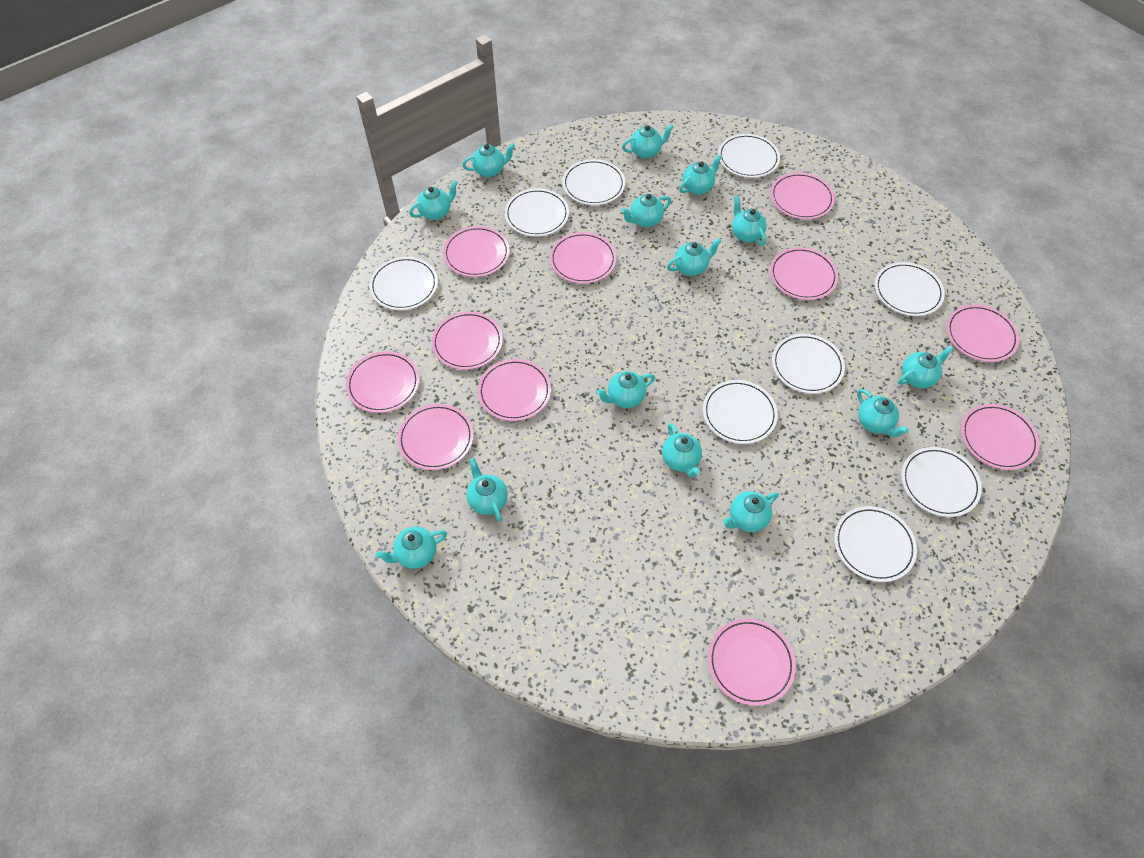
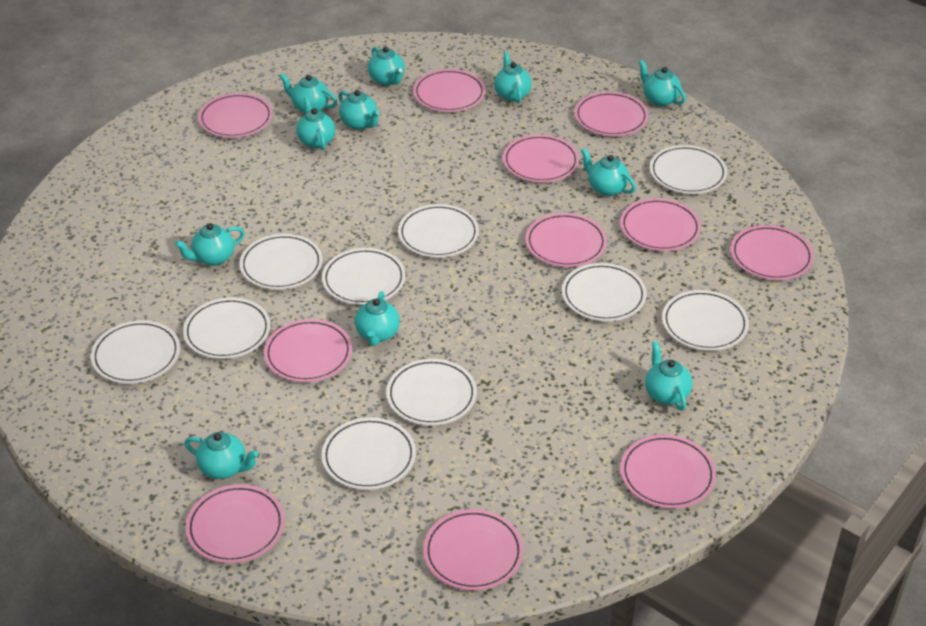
turquoise teapot: [376,527,447,569] [409,180,458,220] [462,143,515,177] [467,458,508,522] [596,371,655,408] [621,194,671,227] [622,124,674,159] [662,423,702,478] [667,238,721,276] [679,154,722,195] [723,491,779,532] [732,196,767,246] [857,389,909,437] [898,346,953,388] = 14 -> [175,223,245,266] [185,432,259,479] [280,73,337,113] [296,97,335,150] [338,90,380,130] [355,291,400,346] [368,47,405,86] [494,52,532,103] [581,148,636,196] [639,60,686,106] [645,341,692,411] = 11
white plate: [369,257,438,310] [505,188,569,237] [562,159,625,205] [703,380,778,444] [718,134,780,178] [772,334,845,394] [834,506,917,582] [875,262,945,316] [901,447,982,517] = 9 -> [91,320,180,384] [183,298,270,359] [240,234,323,290] [322,248,406,305] [322,417,416,490] [386,359,477,426] [398,204,479,258] [562,263,646,321] [650,145,727,194] [662,290,749,351] = 10

